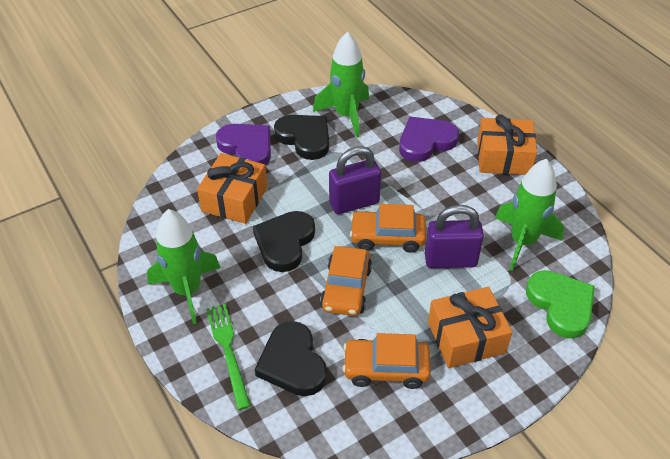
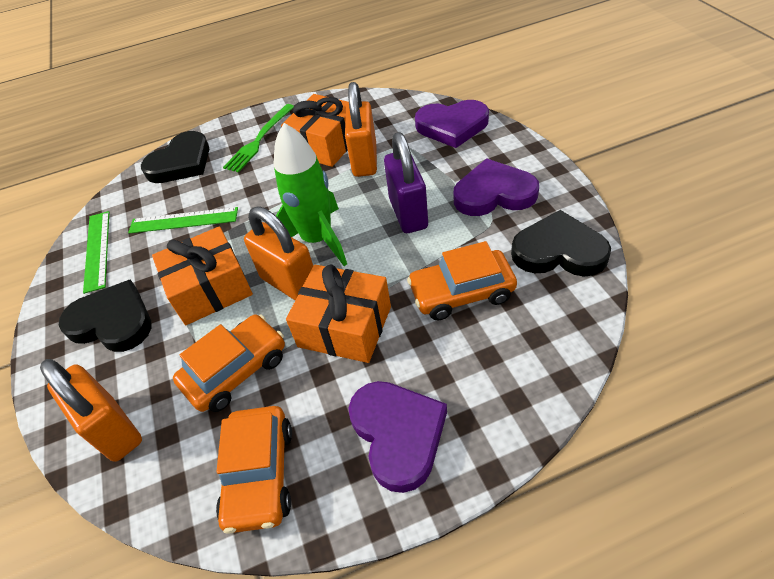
green heart: [526,270,595,338] = 1 -> none = 0
green rocket: [147,209,220,325] [313,32,369,138] [495,159,564,271] = 3 -> [273,123,347,266] = 1
green ruler: none = 0 -> [83,211,109,294] [128,207,238,234] = 2
orange padlock: none = 0 -> [40,359,142,462] [244,207,313,300] [345,82,377,177] = 3
purple heart: [216,124,271,166] [399,117,459,162] = 2 -> [348,381,447,493] [415,100,489,148] [454,159,539,216] = 3
purple padlock: [329,146,381,214] [425,205,484,268] = 2 -> [384,132,428,233] = 1

